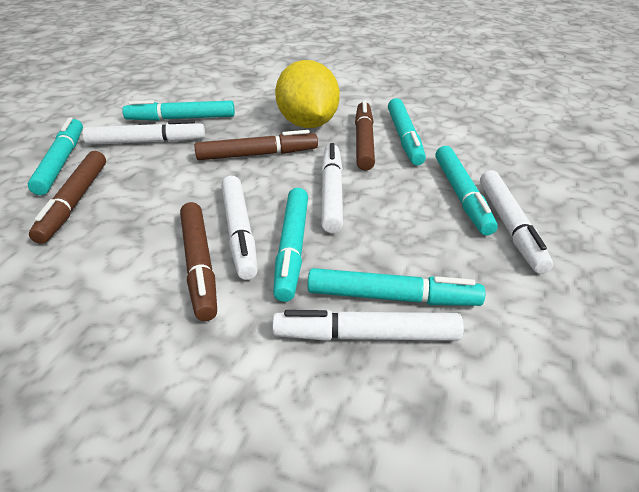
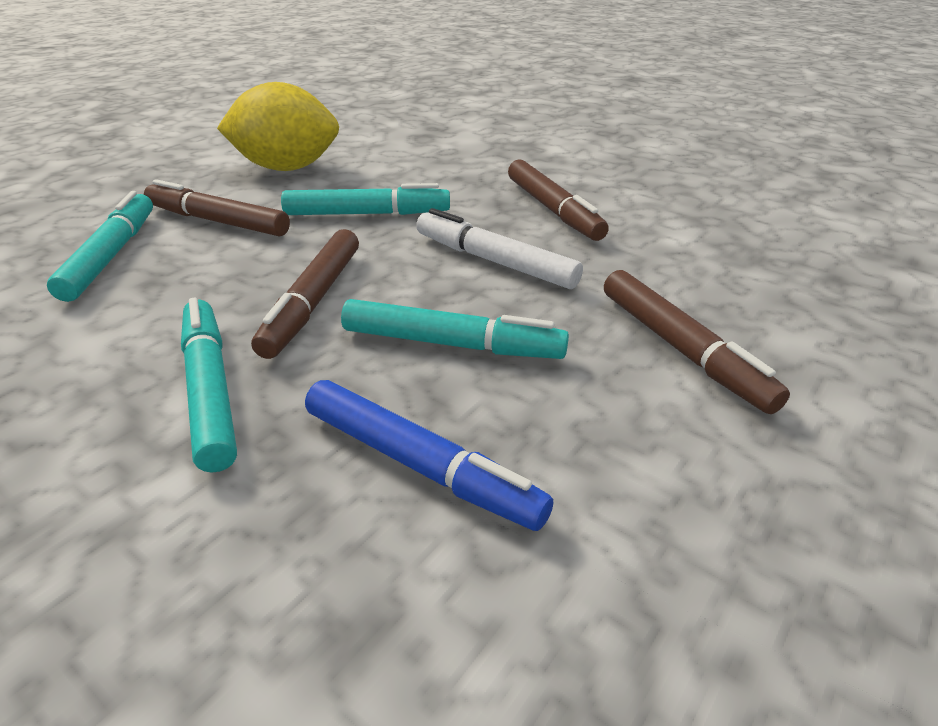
blue marker: none = 0 -> [305,380,553,531] = 1
turquoise marker: [28,117,83,195] [122,100,235,121] [273,188,308,302] [307,268,485,306] [388,98,426,166] [435,146,498,236] = 6 -> [47,191,153,302] [181,298,237,473] [281,183,450,215] [341,299,569,359] = 4
white marker: [83,120,205,145] [221,176,258,280] [272,310,464,341] [321,143,343,233] [480,170,553,274] = 5 -> [416,208,583,289] = 1

